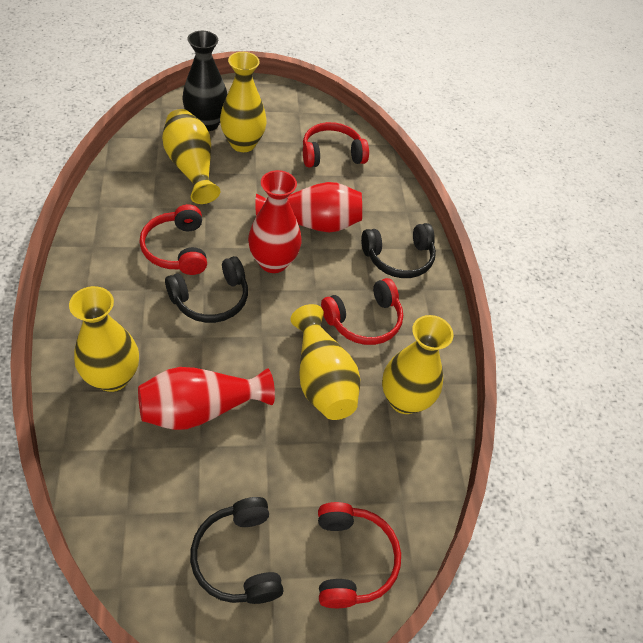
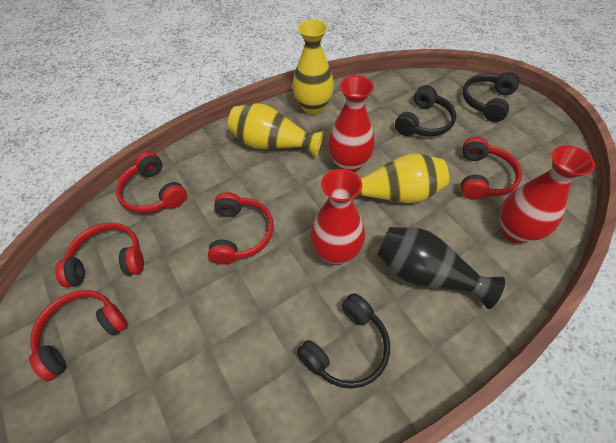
red headphones: [139,204,207,275] [303,122,369,168] [318,502,401,608] [321,278,403,345] = 4 -> [29,290,128,381] [55,223,144,288] [116,152,187,213] [208,192,274,265] [461,137,522,200] = 5
yellow vase: [69,286,139,392] [162,109,220,204] [220,52,267,152] [291,304,360,420] [382,315,453,414] = 5 -> [228,103,324,157] [293,20,334,115] [352,153,449,203] = 3

